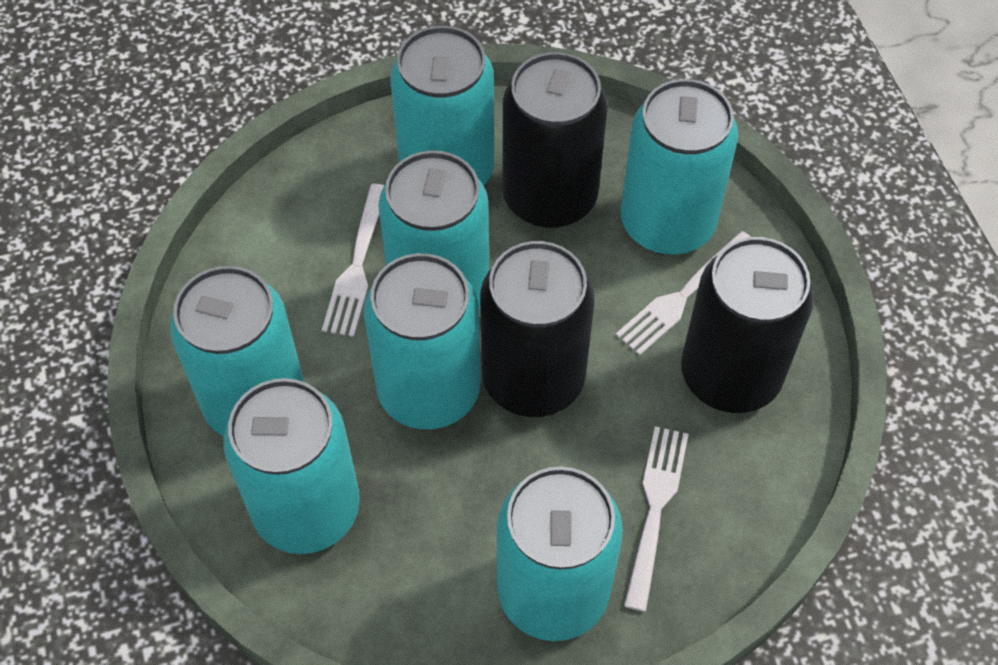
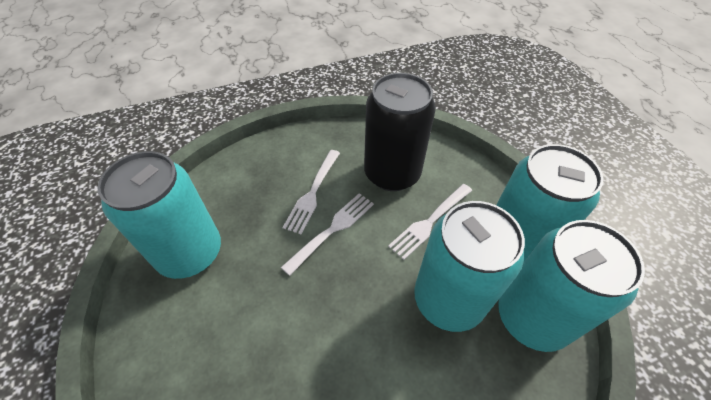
black can: [480,241,595,417] [502,52,608,228] [681,237,814,413] = 3 -> [364,73,436,191] = 1
turquoise can: [170,266,304,436] [224,378,360,554] [364,253,481,429] [378,151,489,309] [390,26,494,186] [497,467,623,641] [621,79,738,255] = 7 -> [97,151,221,279] [414,201,525,332] [497,144,604,261] [498,220,645,352] = 4

